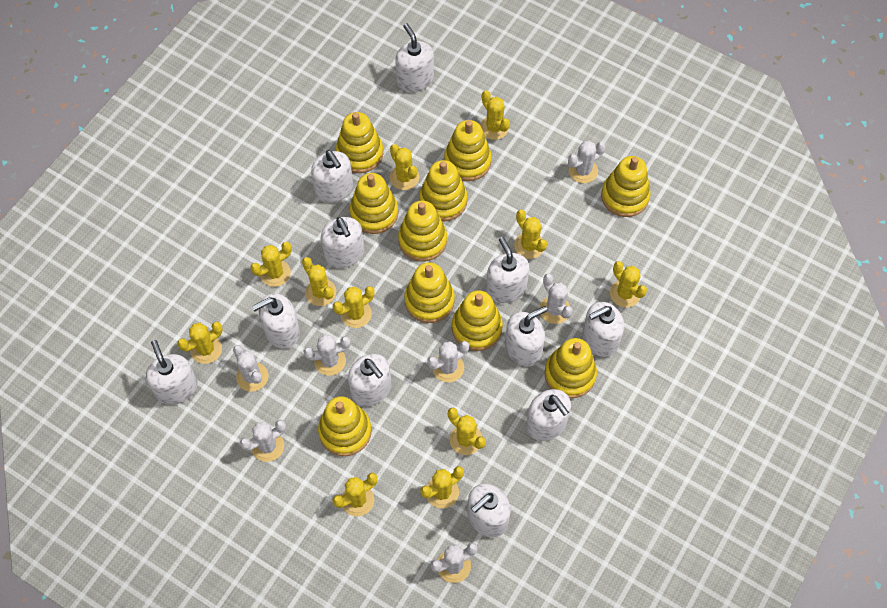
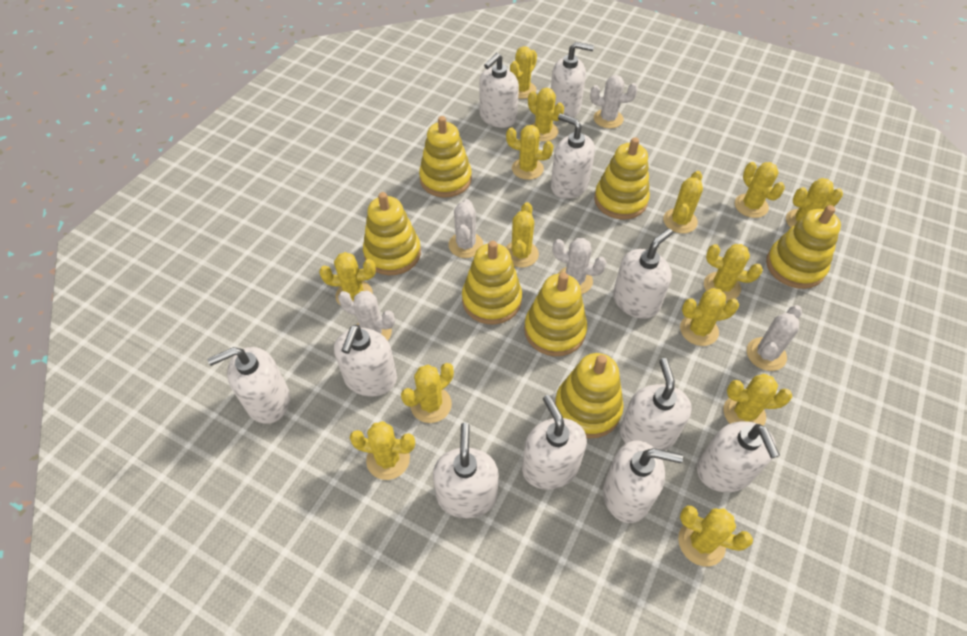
white cactus: [233,345,269,392] [240,420,286,462] [304,334,351,376] [427,341,469,382] [430,543,477,583] [540,274,573,324] [568,141,605,183] = 7 -> [338,291,395,341] [449,199,483,258] [552,238,607,294] [590,75,638,128] [747,305,802,371] = 5
yellow cactus: [177,322,222,364] [251,242,292,287] [302,257,336,306] [333,286,375,328] [333,473,378,517] [390,144,419,190] [420,466,464,509] [448,408,486,455] [480,90,510,140] [514,210,547,259] [610,261,647,307] = 11 -> [319,252,376,306] [349,421,415,480] [401,363,454,423] [506,125,553,180] [506,202,539,268] [510,46,537,99] [528,88,564,142] [663,171,703,233] [678,506,753,566] [680,288,739,346] [704,244,763,301] [724,374,792,426] [735,162,785,218] [786,178,843,228] = 14
yellow stacking toy: [318,396,372,456] [336,112,383,173] [350,173,398,234] [398,201,447,262] [404,262,455,323] [419,160,467,221] [444,120,492,181] [452,290,503,351] [544,338,597,398] [601,156,650,217] = 10 -> [363,192,421,275] [419,116,472,198] [462,241,522,324] [524,272,587,356] [555,353,624,438] [594,137,650,220] [766,205,841,289] = 7

